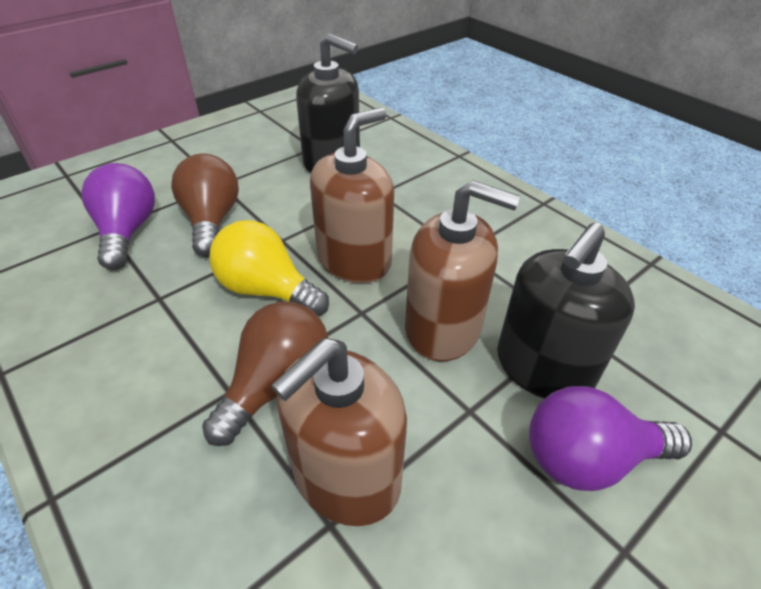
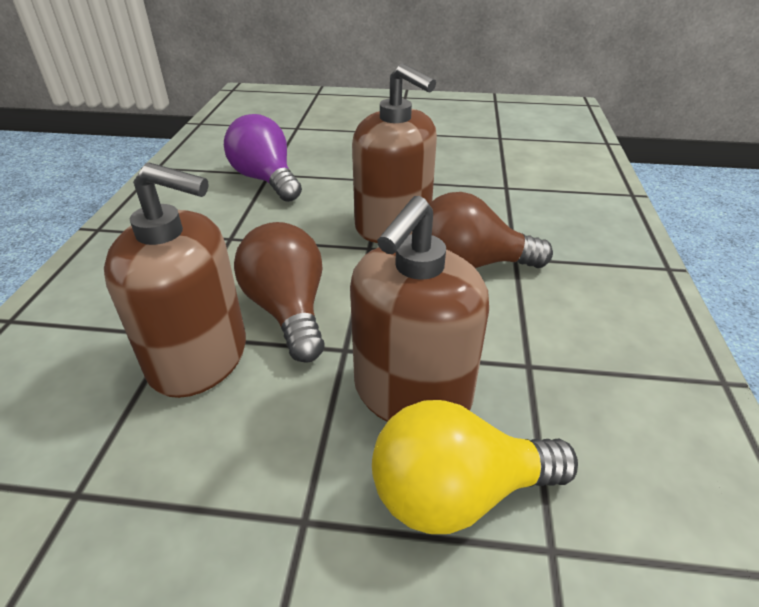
black soap dispenser: [296,33,360,173] [497,222,635,399] = 2 -> none = 0
purple light bulb: [81,163,155,270] [529,386,692,491] = 2 -> [224,114,302,202] = 1

